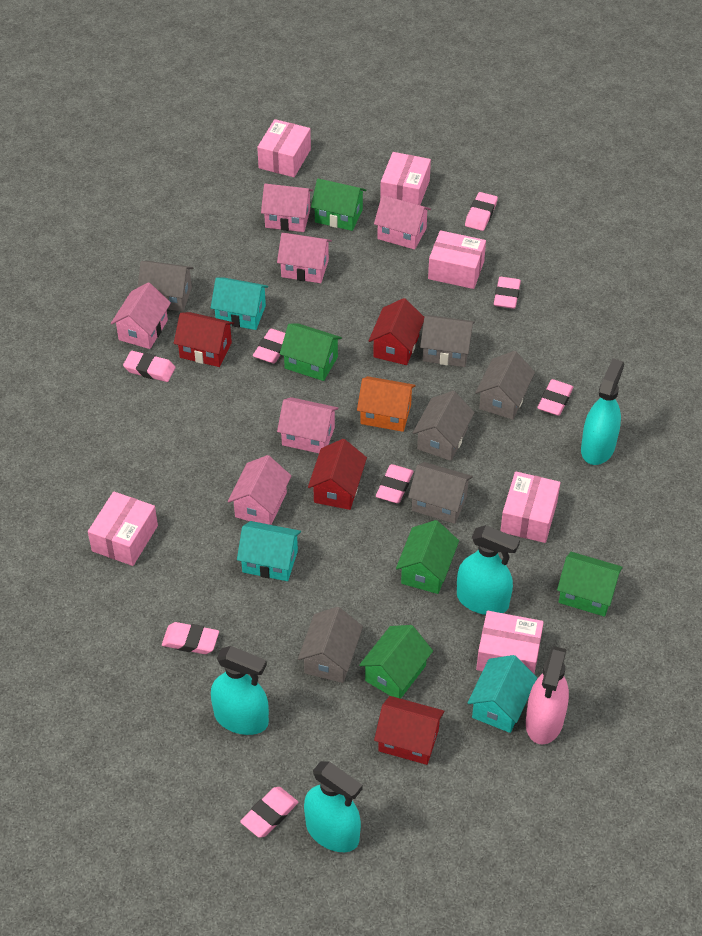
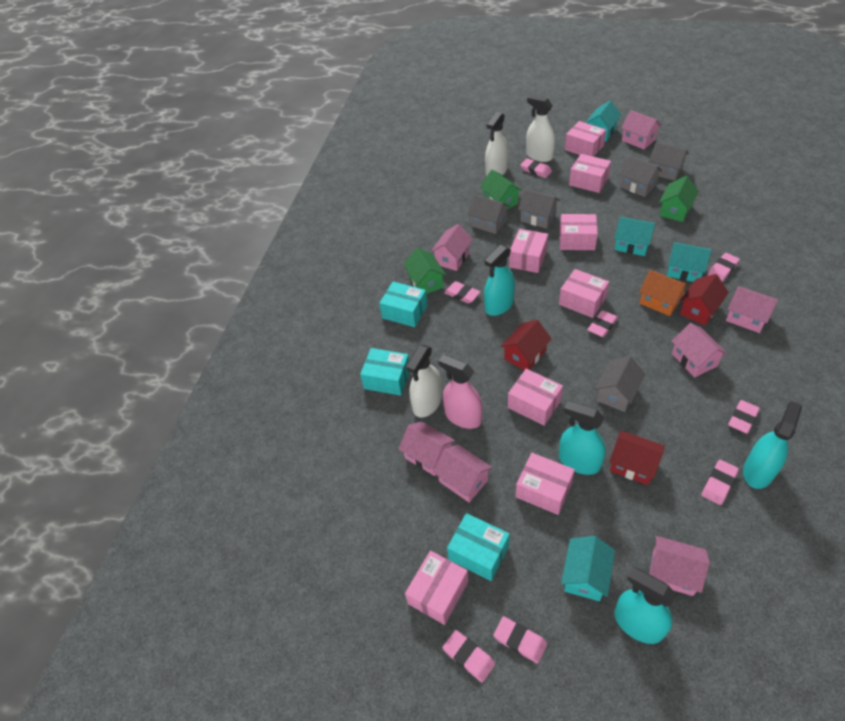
green house: [280,324,342,381] [311,179,366,231] [359,625,433,699] [396,520,459,594] [557,552,623,617] = 5 -> [404,248,446,294] [480,170,522,209] [659,176,699,222] = 3
grey house: [137,261,193,312] [298,607,363,683] [408,462,473,524] [413,391,475,461] [420,315,475,367] [475,351,535,420] = 6 -> [467,194,510,234] [518,189,560,229] [595,356,645,412] [619,156,662,197] [649,142,689,181] = 5
pink box: [88,491,158,566] [257,119,311,177] [380,152,431,205] [428,230,486,289] [476,611,544,674] [500,471,560,543] = 6 -> [405,551,468,625] [508,369,563,426] [509,229,548,273] [516,453,575,515] [559,269,609,318] [560,214,598,250] [565,121,606,157] [569,154,611,193] = 8
pink house: [111,282,171,349] [228,455,291,525] [261,184,313,232] [277,233,332,283] [277,397,339,453] [374,195,431,250] = 6 -> [399,421,455,476] [431,224,473,271] [433,445,492,503] [621,110,661,149] [650,536,710,596] [672,323,728,377] [726,286,778,333] = 7
red house: [174,312,234,367] [308,439,367,510] [369,298,424,365] [374,696,444,765] = 4 -> [500,320,552,370] [609,431,665,485] [680,274,729,326] = 3
turquoise box: none = 0 -> [360,348,409,396] [379,282,428,327] [447,513,510,581] = 3
turquoise house: [211,277,268,330] [237,521,301,581] [468,655,537,733] = 3 -> [561,536,615,601] [586,101,621,141] [614,217,655,256] [667,242,712,282] = 4
white spray bottle: none = 0 -> [406,345,442,418] [485,112,508,176] [526,95,555,162] = 3

